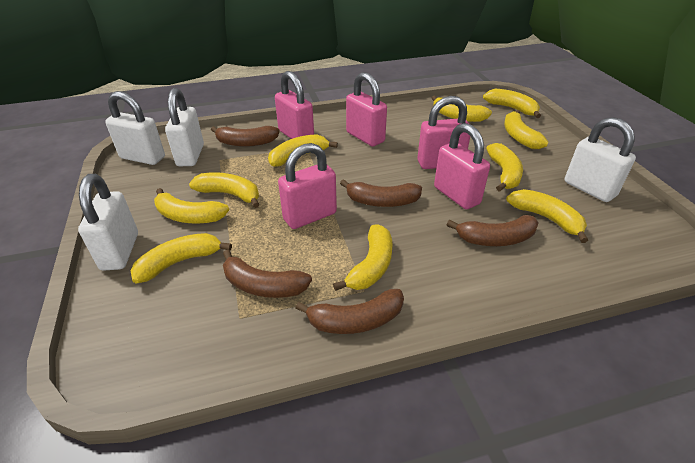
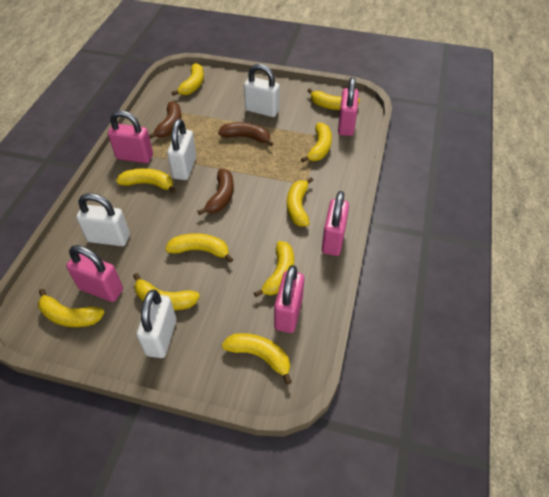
brown banana: [211,126,280,147] [223,250,312,298] [296,289,404,334] [340,179,422,207] [447,215,539,246] = 5 -> [149,101,181,139] [197,169,234,215] [218,122,273,147] = 3

